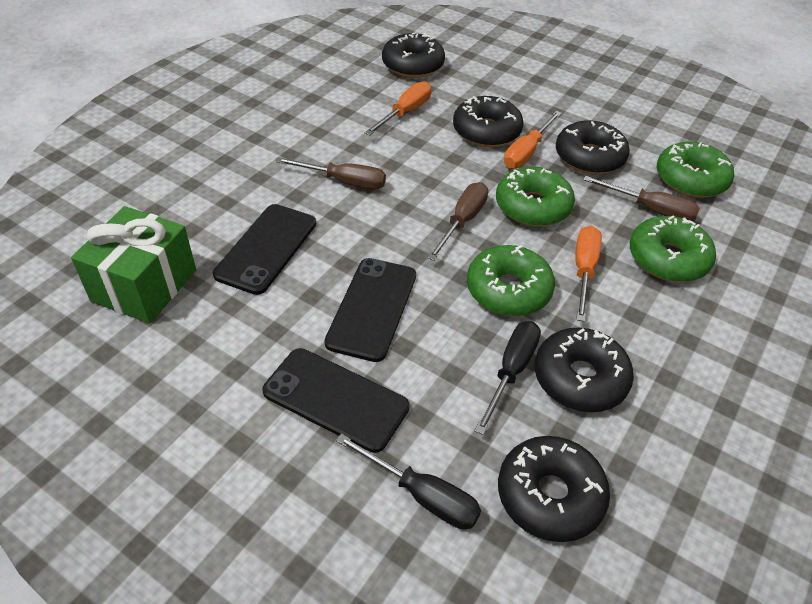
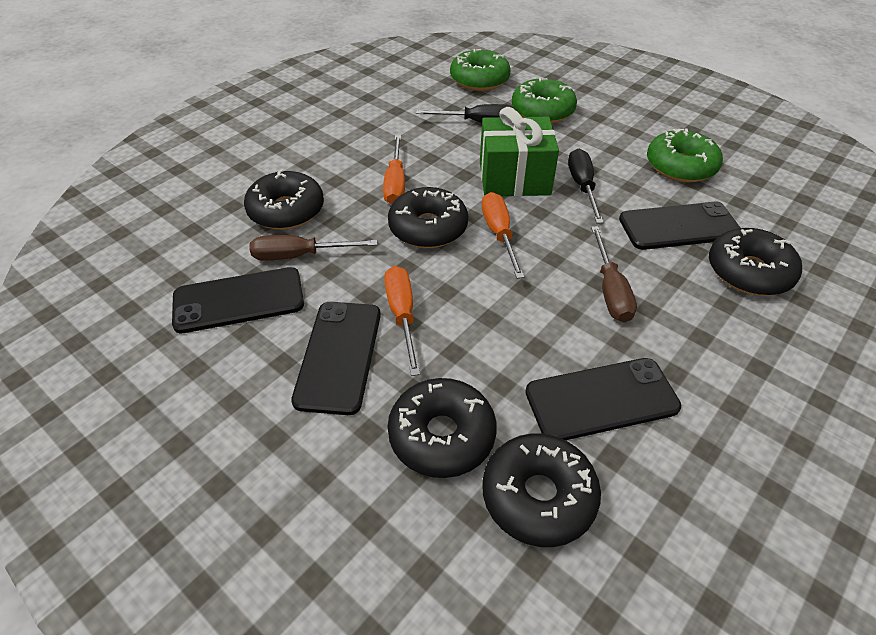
black phone: [213,204,316,295] [262,348,410,453] [324,258,416,362] = 3 -> [172,267,304,333] [291,302,381,415] [525,358,681,440] [619,201,740,250] = 4
brown screwdriver: [275,157,386,190] [427,182,488,261] [583,176,700,221] = 3 -> [250,235,377,260] [591,226,637,323] = 2
green donut: [467,245,555,316] [496,166,575,227] [630,216,716,282] [657,141,734,198] = 4 -> [450,49,511,91] [512,78,577,123] [647,128,723,182] = 3

